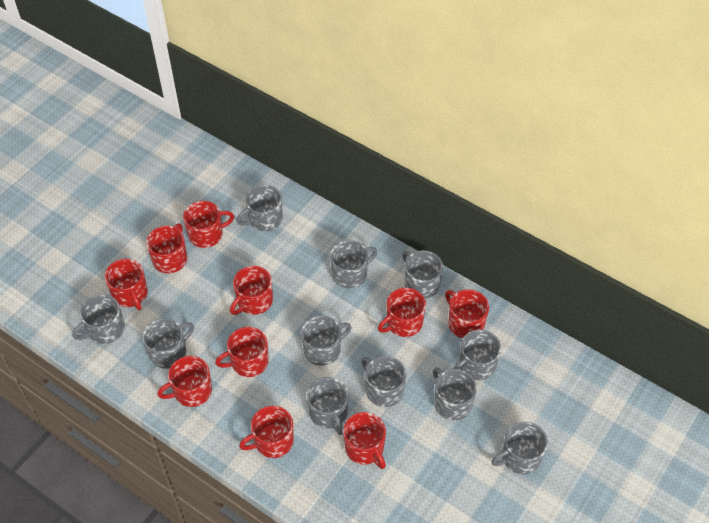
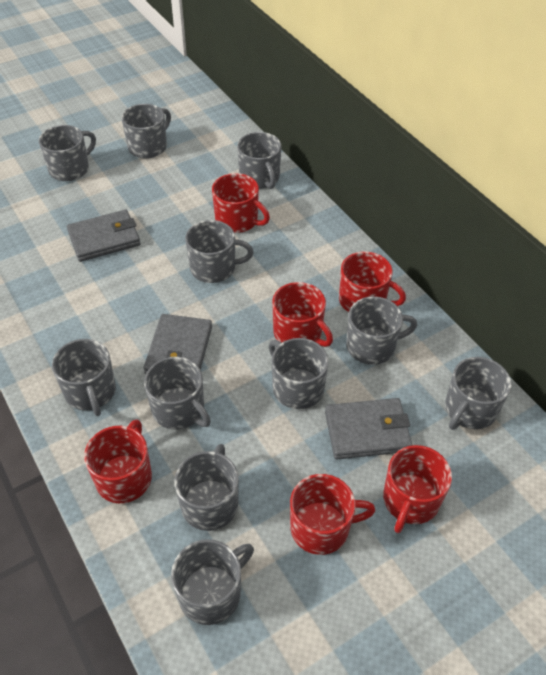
grey wallet: none = 0 -> [67,210,141,262] [144,314,212,374] [325,398,412,459] = 3
red mug: [105,259,148,310] [146,223,187,273] [157,356,212,407] [183,201,234,248] [215,327,269,377] [230,266,273,315] [239,406,294,458] [343,412,386,469] [378,288,426,337] [445,289,489,338] = 10 -> [84,419,152,503] [212,173,270,233] [272,282,333,347] [290,474,375,555] [339,251,406,312] [383,445,452,533] = 6

